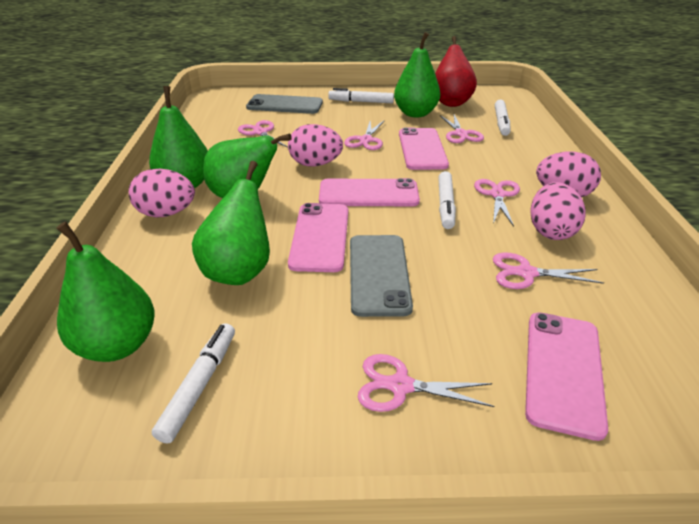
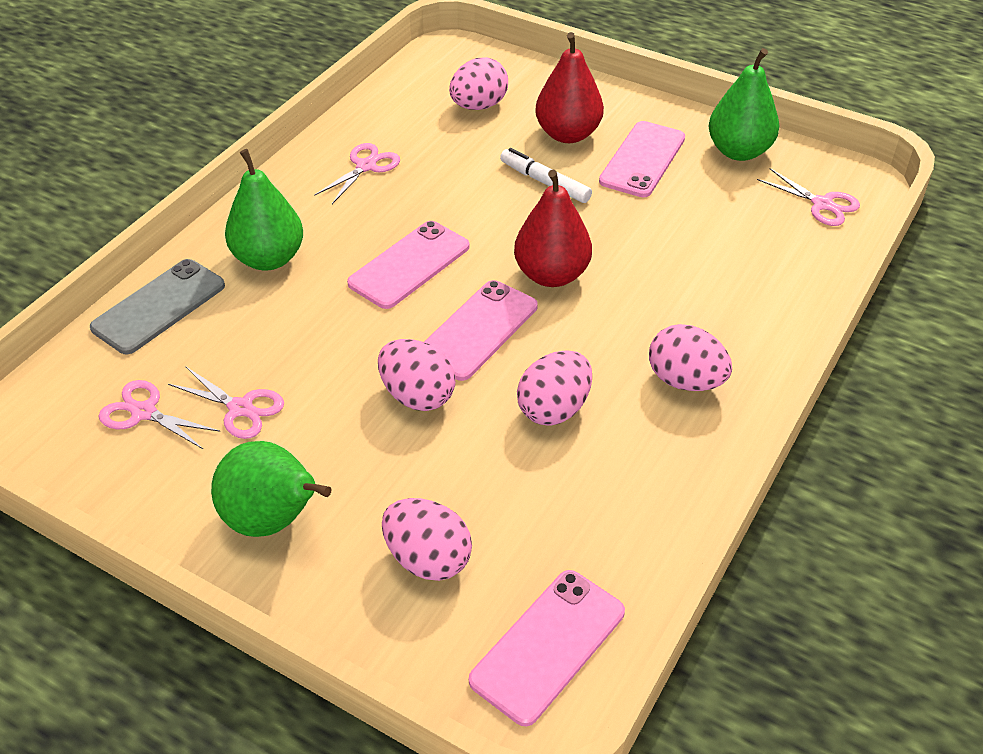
green pear: [56,222,155,362] [149,86,208,188] [192,161,270,285] [203,133,292,198] [394,32,440,118] = 5 -> [211,441,331,537] [225,149,303,270] [708,48,779,161] = 3
grey phone: [246,94,323,114] [350,235,413,317] = 2 -> [90,259,225,355] = 1
pink egg: [129,169,195,218] [288,124,343,166] [530,182,586,240] [536,152,601,197] = 4 -> [378,339,455,411] [382,498,472,581] [449,57,508,110] [517,350,592,425] [649,324,732,391] = 5
pink scissors: [238,120,288,147] [344,120,385,150] [358,354,494,412] [440,115,484,143] [474,179,520,227] [493,252,604,289] = 6 -> [99,380,220,449] [168,366,284,439] [314,143,400,204] [757,168,860,226] = 4
red pear: [435,36,477,107] = 1 -> [514,170,592,287] [535,32,604,143] = 2
white marker: [152,323,235,444] [328,88,394,103] [438,171,456,229] [495,100,511,136] = 4 -> [500,148,592,203] = 1

